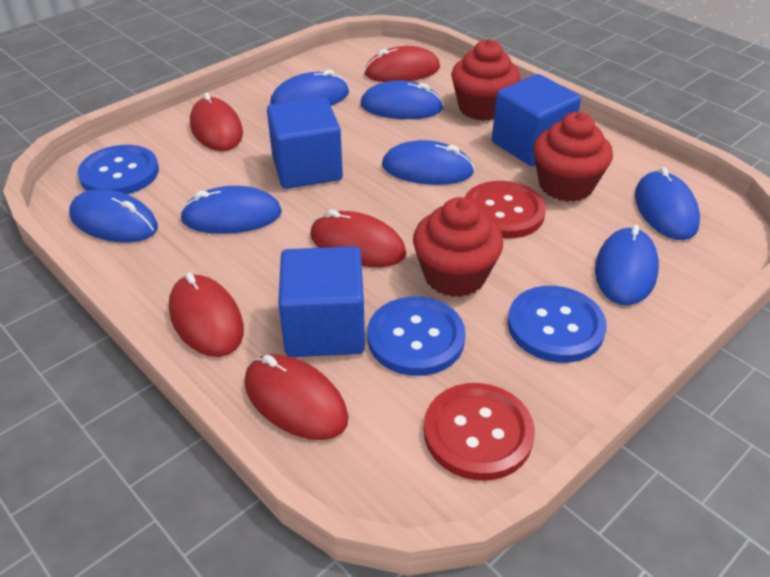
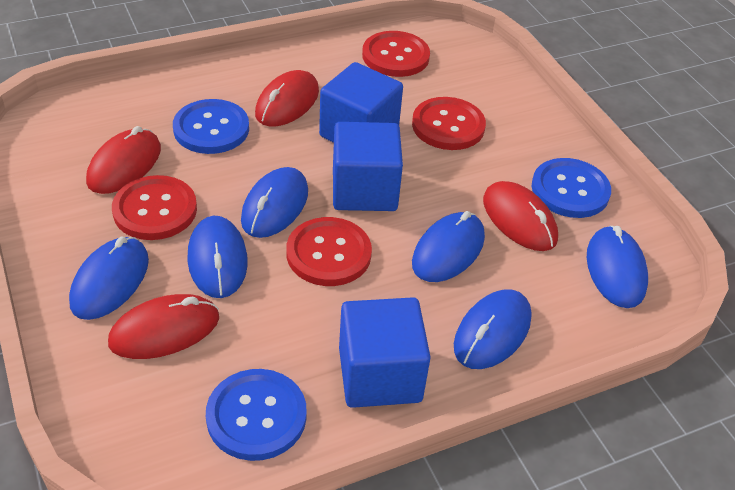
blue mouse: [69,189,158,243] [180,186,282,234] [270,70,349,106] [360,80,444,119] [382,140,475,185] [595,224,659,305] [635,167,700,240] = 7 -> [69,237,149,320] [187,216,248,298] [241,167,308,238] [412,211,485,282] [454,289,532,369] [587,226,648,308] = 6
red button: [424,383,535,481] [464,181,546,239] = 2 -> [112,175,197,240] [286,217,372,286] [362,31,430,77] [412,97,486,150] = 4
red cupcake: [413,197,503,297] [451,39,520,121] [533,112,613,202] = 3 -> none = 0
red mouse: [169,272,244,357] [190,93,243,151] [245,354,349,440] [310,210,406,267] [364,46,440,82] = 5 -> [86,126,161,194] [108,294,219,359] [255,70,319,127] [483,181,558,251] = 4

